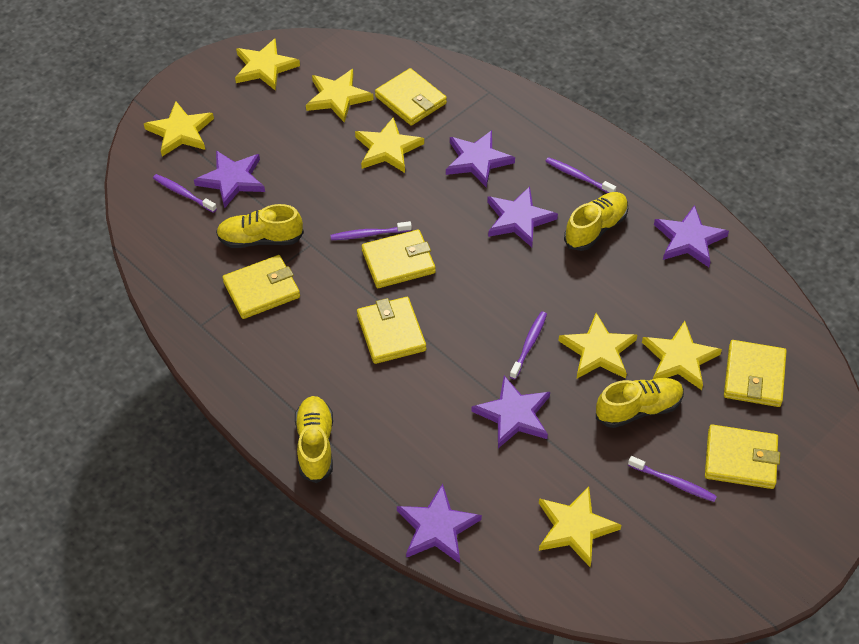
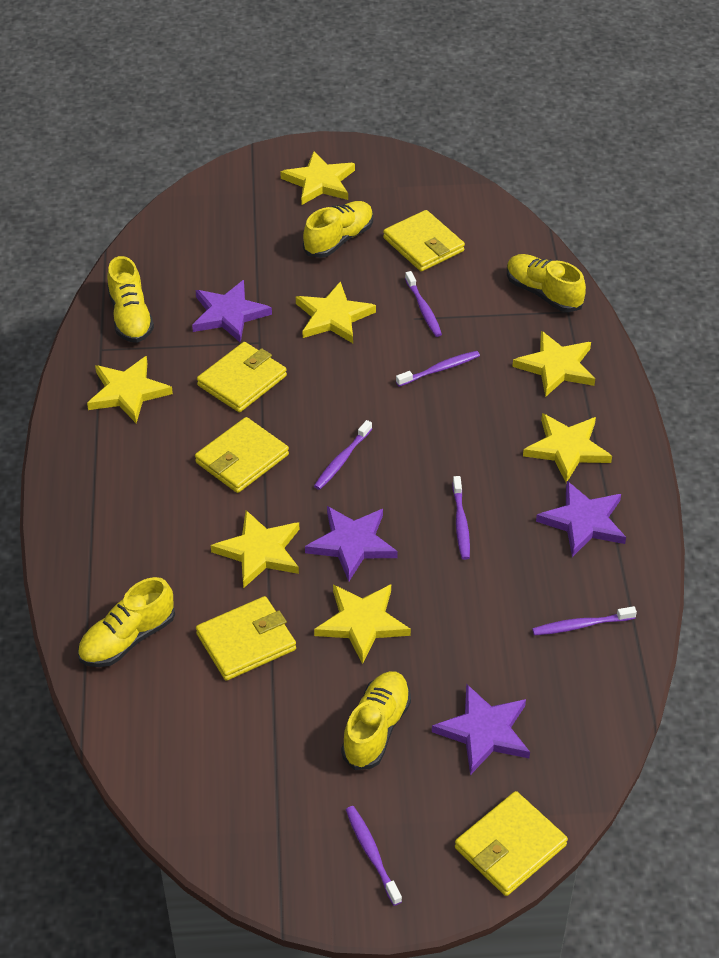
purple star: [194,150,265,208] [397,484,482,563] [446,130,515,188] [471,376,550,448] [487,186,558,247] [654,205,729,267] = 6 -> [192,280,272,343] [305,506,398,581] [432,684,530,775] [536,481,626,557] = 4
purple toothbrush: [153,174,217,213] [330,221,412,240] [510,311,547,380] [545,157,616,193] [628,456,717,502] = 5 -> [314,420,372,490] [346,806,402,906] [396,351,480,387] [405,271,442,337] [453,476,470,560] [532,606,637,635] = 6
yellow shoe: [216,204,304,248] [295,396,333,483] [564,192,628,251] [596,378,684,428] = 4 -> [77,577,175,667] [107,256,154,343] [303,201,373,258] [341,671,411,770] [507,254,586,312] = 5
yellow wallet: [222,255,300,319] [357,297,426,364] [362,229,436,288] [375,68,447,126] [705,424,780,489] [724,340,787,407] = 6 -> [195,417,289,493] [196,596,296,681] [197,342,287,412] [383,210,465,272] [455,791,568,896] = 5

